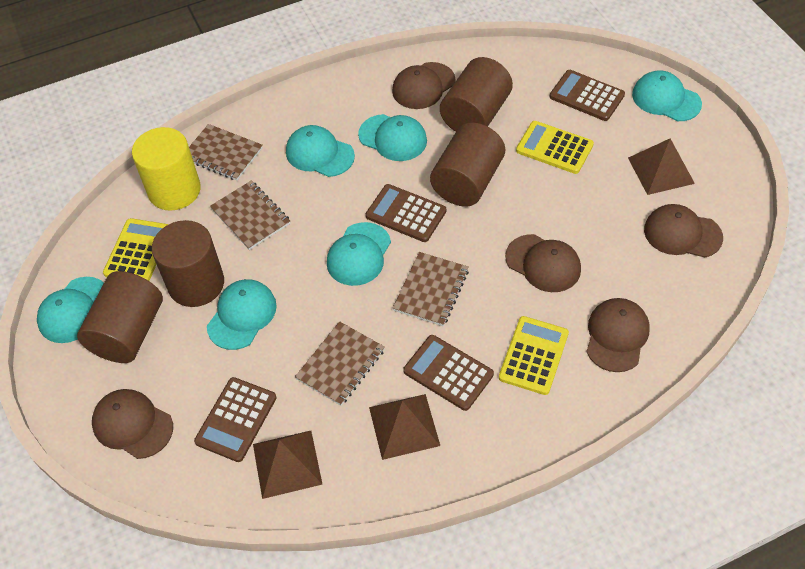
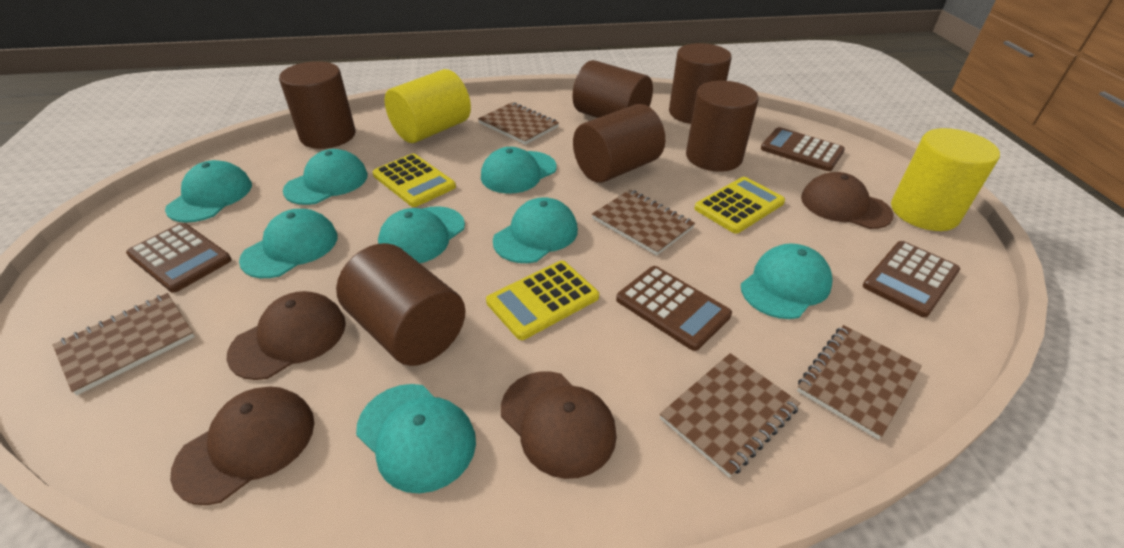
brown cap: [92,389,173,459] [392,62,455,109] [505,234,581,292] [586,298,650,372] [644,204,723,258] = 5 -> [170,387,314,505] [226,291,346,380] [501,371,617,479] [801,172,894,229] = 4
brown cylinder: [77,271,163,363] [152,220,224,307] [430,122,505,207] [440,57,513,132] = 4 -> [279,61,356,149] [336,243,465,366] [573,60,653,118] [573,104,665,183] [669,43,732,124] [686,81,759,172] = 6
brown notebook: [189,124,263,181] [210,181,290,250] [295,321,385,406] [393,252,469,326] = 4 -> [53,293,195,395] [478,102,559,145] [592,190,695,256] [660,353,800,478] [797,325,922,440] = 5
brown pyramid: [253,431,323,499] [369,394,440,460] [628,139,695,195] = 3 -> none = 0
turquoise cap: [37,277,104,343] [207,279,277,350] [286,125,355,177] [327,222,391,286] [358,114,427,161] [632,70,702,121] = 6 -> [165,160,252,223] [239,209,338,278] [283,149,368,205] [356,384,476,494] [378,206,465,263] [481,147,557,194] [493,197,578,263] [741,243,833,319] = 8
yellow cylinder: [132,127,201,210] = 1 -> [385,69,471,143] [891,128,1000,231] = 2

